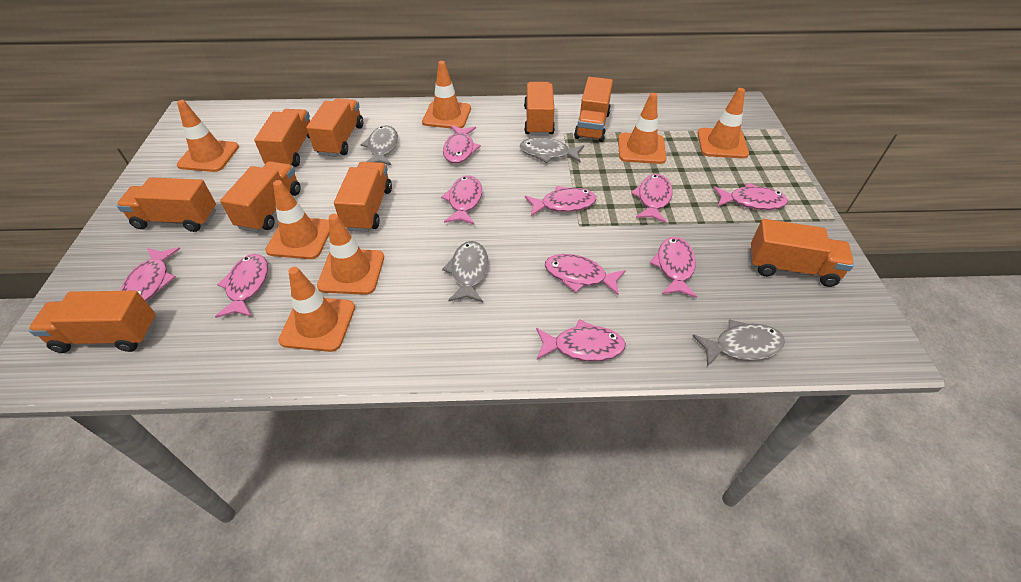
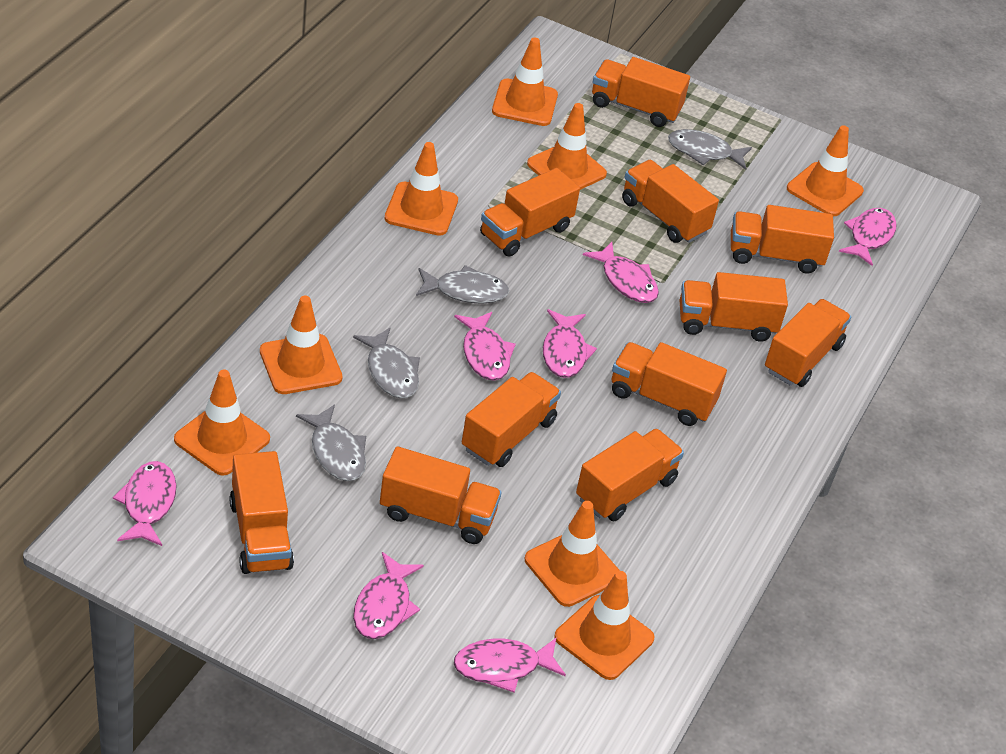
orange traffic cone: [177,100,239,172] [265,180,329,259] [278,267,355,352] [317,214,384,295] [422,61,471,128] [618,93,667,164] [697,88,749,159] = 7 -> [174,370,270,476] [260,296,343,394] [385,142,458,236] [492,38,558,126] [525,501,620,607] [527,103,607,190] [554,571,654,680] [787,125,864,217] = 8
orange truck: [28,291,156,353] [117,177,216,232] [220,161,301,232] [254,109,310,167] [306,98,363,157] [334,162,392,232] [524,82,555,136] [574,77,613,142] [750,219,854,287] = 9 -> [229,451,294,574] [380,446,502,544] [462,372,561,467] [480,168,580,257] [576,428,684,521] [592,57,690,127] [612,342,727,426] [622,160,719,243] [679,272,788,342] [731,205,834,274] [765,299,851,387] = 11
pink fish: [120,247,180,302] [215,254,268,318] [441,175,482,224] [443,125,481,164] [525,186,596,216] [536,319,626,362] [545,254,626,295] [631,174,672,223] [650,237,697,298] [713,183,788,210] = 10 -> [113,461,177,546] [353,552,424,639] [454,312,516,381] [454,638,566,692] [543,309,597,378] [583,242,659,303] [839,208,897,266] = 7

